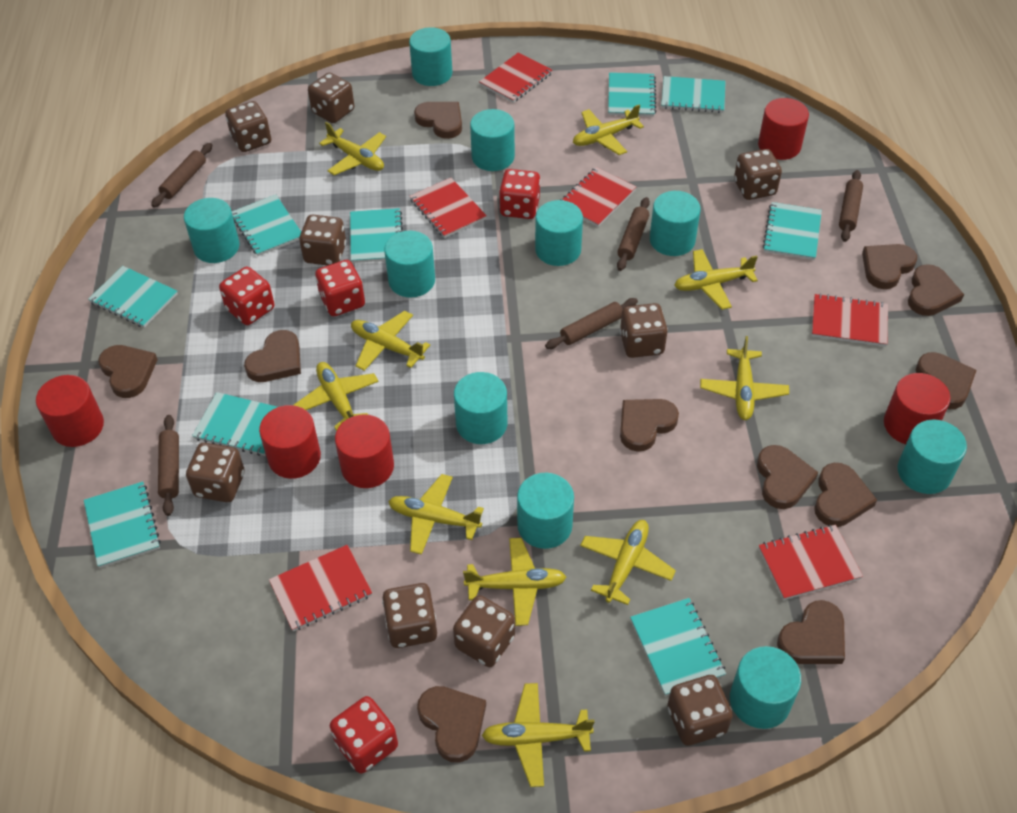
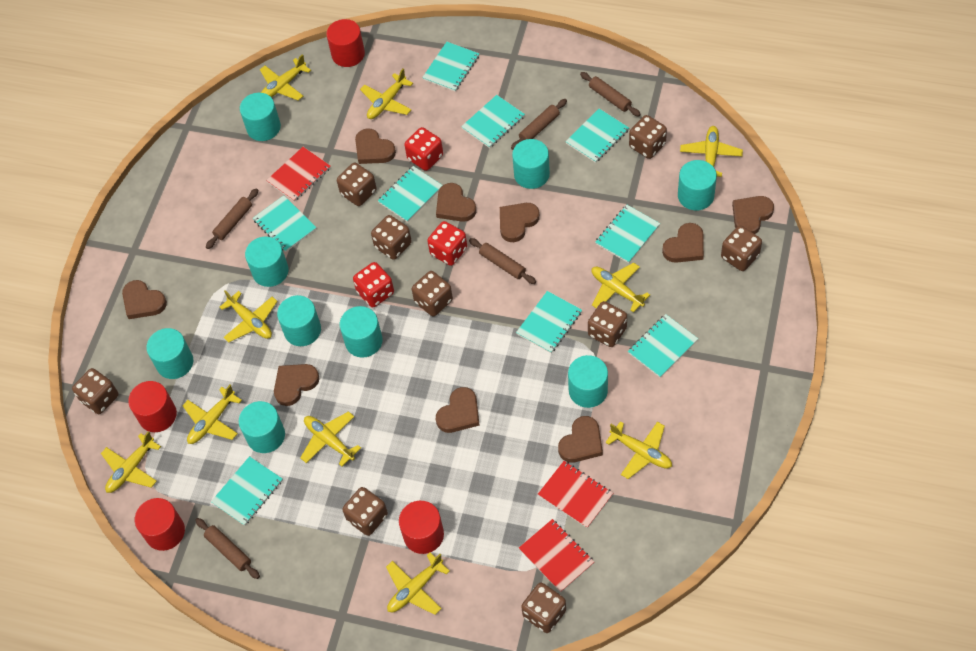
brown heart: [98,345,158,398] [244,330,301,382] [414,102,462,139] [417,686,486,763] [620,399,679,452] [757,445,818,509] [777,600,845,664] [814,463,877,527] [862,244,917,289] [908,264,964,316] [916,352,977,409] = 11 -> [122,280,167,319] [274,364,319,406] [355,129,396,164] [436,183,476,222] [436,387,480,433] [500,203,540,242] [558,416,603,463] [662,223,704,263] [732,196,774,234] = 9
red cylinder: [36,375,104,447] [259,405,321,479] [335,414,394,488] [758,98,809,160] [884,373,951,444] = 5 -> [128,381,177,432] [135,498,185,551] [326,19,365,67] [399,501,444,554] = 4
red dice: [219,267,274,325] [315,260,365,316] [330,696,398,774] [499,169,540,219] = 4 -> [353,262,394,307] [404,127,443,171] [427,221,467,266] = 3
red notebook: [269,545,372,631] [409,178,487,238] [479,52,552,103] [560,167,636,227] [759,525,863,600] [812,293,888,347] = 6 -> [266,147,331,202] [519,519,594,592] [538,461,613,528] = 3
turquoise cylinder: [184,198,240,263] [384,231,435,298] [409,27,452,86] [454,372,508,444] [470,109,515,171] [517,473,574,549] [535,200,583,266] [650,191,701,256] [730,646,801,729] [897,419,967,494] = 10 -> [146,328,193,379] [239,401,285,453] [240,93,281,141] [245,237,289,287] [277,295,321,346] [340,306,383,358] [512,139,550,189] [568,355,608,408] [678,160,717,211] = 9

